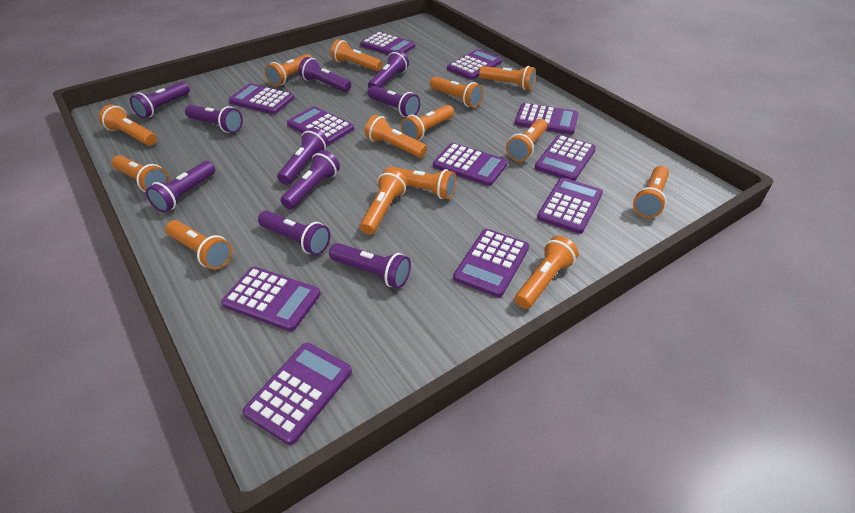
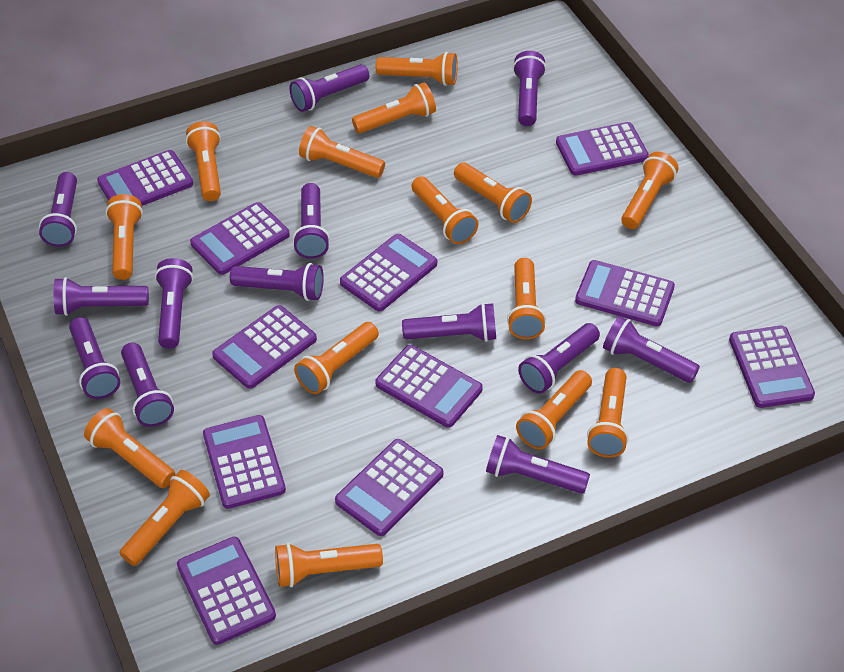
orange flashlight: [99,104,157,146] [111,155,169,192] [165,220,232,270] [265,54,312,86] [331,39,382,71] [360,169,408,235] [365,115,427,158] [387,167,456,199] [401,105,454,141] [430,76,483,108] [479,66,536,90] [506,119,547,162] [515,236,579,309] [633,166,669,218] = 14 -> [84,408,176,488] [106,194,143,280] [120,470,210,566] [186,121,221,201] [275,543,383,587] [294,322,379,394] [299,126,385,178] [352,82,436,133] [376,52,458,86] [411,176,478,244] [454,163,532,223] [507,258,546,339] [516,370,592,450] [587,368,629,458] [621,152,679,229] = 15
purple flashlight: [130,82,190,118] [146,161,215,212] [185,105,243,133] [258,211,330,255] [277,128,328,185] [280,150,340,209] [298,57,351,92] [329,243,411,288] [368,50,409,88] [368,86,420,117] = 10 -> [39,172,77,247] [54,277,149,316] [69,317,120,399] [121,343,174,427] [155,258,193,349] [230,263,324,301] [290,64,369,112] [293,183,330,259] [402,303,496,342] [486,435,590,494] [513,51,546,126] [518,323,600,394] [603,316,700,383] = 13

